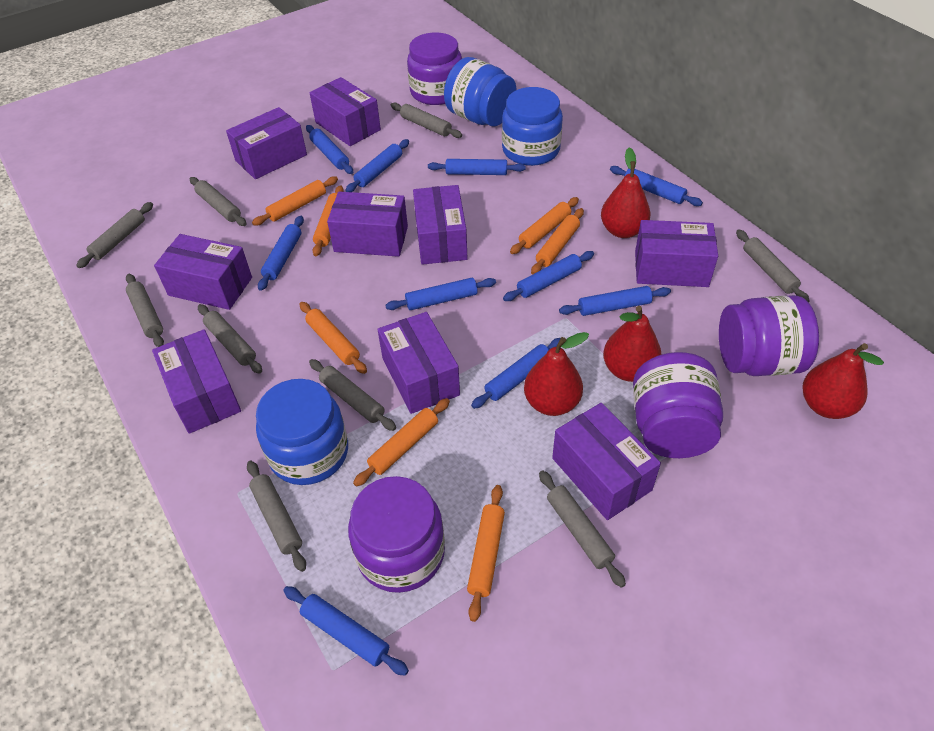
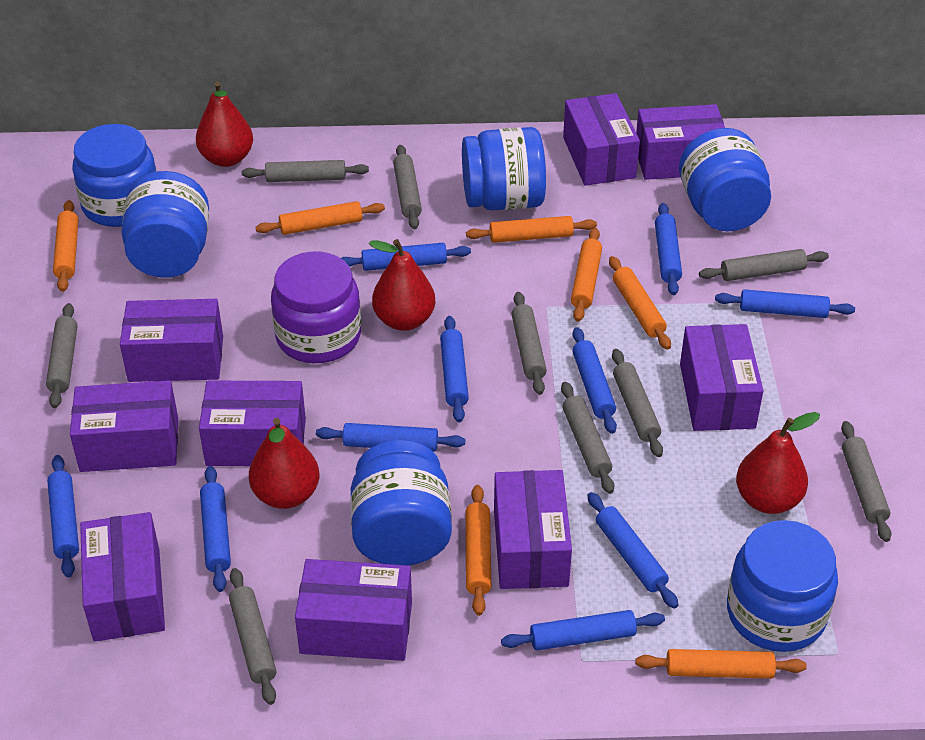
blue jar: [256,379,348,485] [444,57,517,126] [502,87,563,166] = 3 -> [72,124,157,227] [121,171,209,278] [350,440,452,565] [462,127,546,211] [679,128,771,231] [727,520,838,652] = 6
purple jar: [348,476,445,593] [407,32,462,105] [633,352,723,458] [719,295,819,376] = 4 -> [271,251,361,363] = 1

